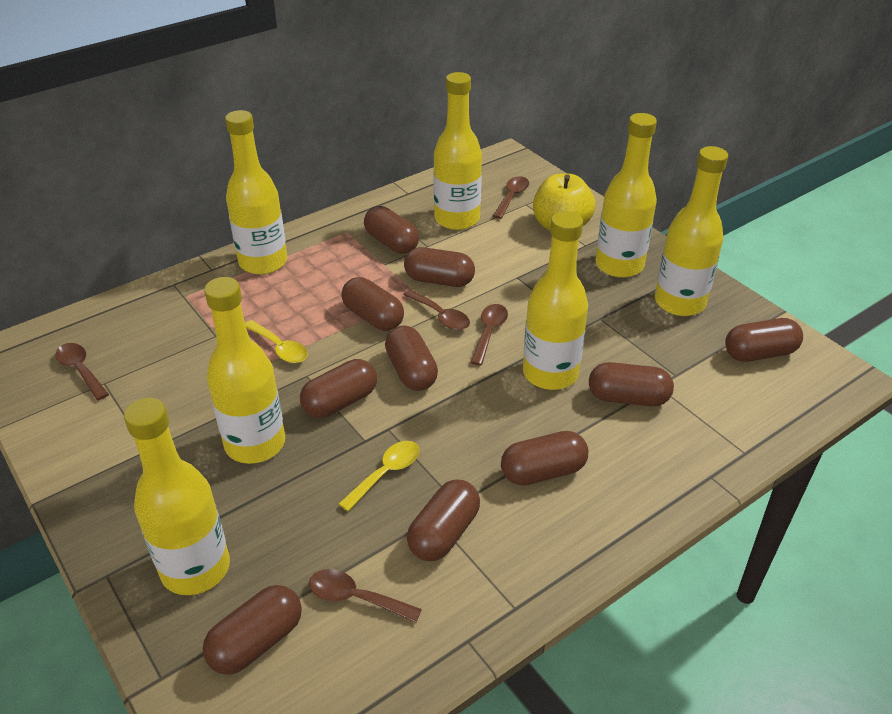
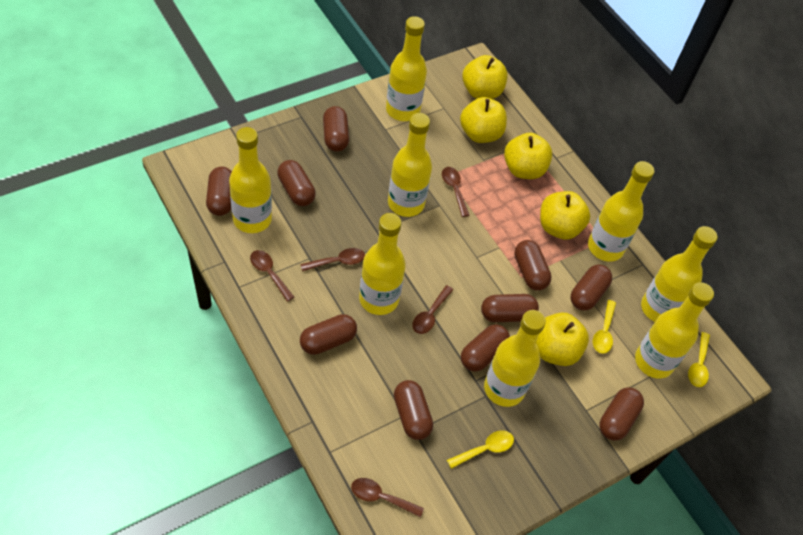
yellow apple: [533,174,595,230] = 1 -> [460,97,507,143] [462,55,508,99] [504,133,552,179] [536,312,589,366] [540,191,590,240] = 5
yellow bottle: [124,398,230,595] [204,277,285,464] [225,110,287,275] [433,72,482,230] [523,211,588,390] [595,113,657,278] [655,146,728,316] = 7 -> [229,127,272,233] [359,213,406,315] [386,16,427,121] [388,113,432,217] [484,310,546,407] [588,161,654,262] [635,282,714,379] [641,226,717,322] = 8
yellow spoon: [245,320,308,363] [338,441,420,511] = 2 -> [447,430,514,469] [593,300,616,354] [688,332,710,387] = 3

